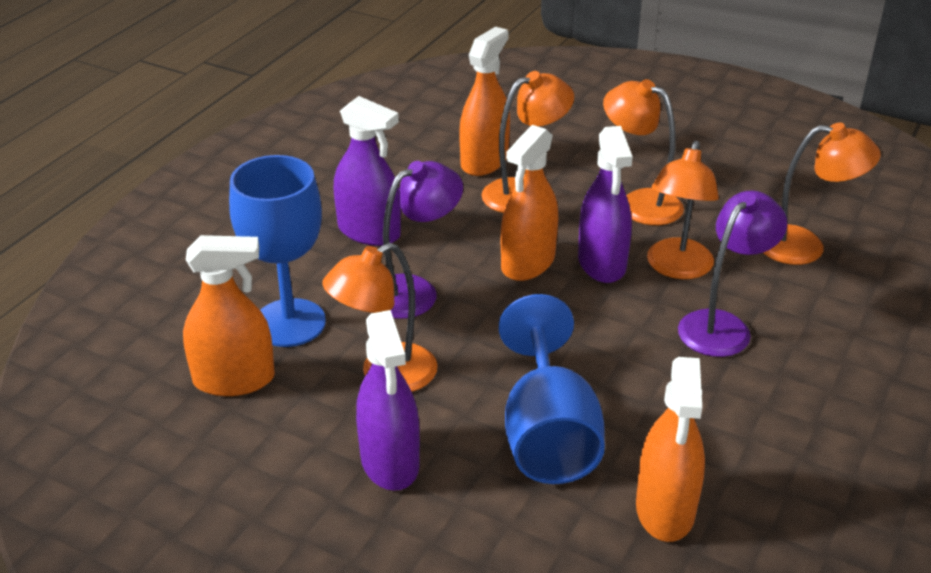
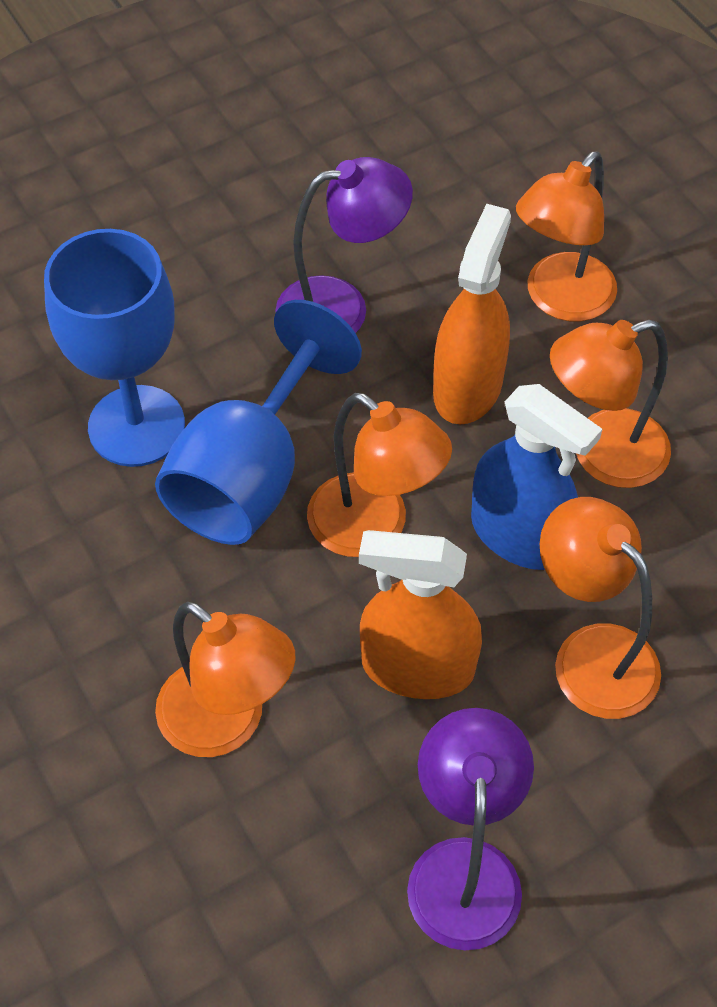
blue spray bottle: none = 0 -> [471,384,602,570] = 1
orange spray bottle: [183,235,275,396] [459,27,510,176] [501,125,558,281] [636,357,705,542] = 4 -> [359,530,482,699] [433,204,511,425] = 2
purple spray bottle: [334,96,401,246] [356,310,420,491] [578,126,633,283] = 3 -> none = 0

